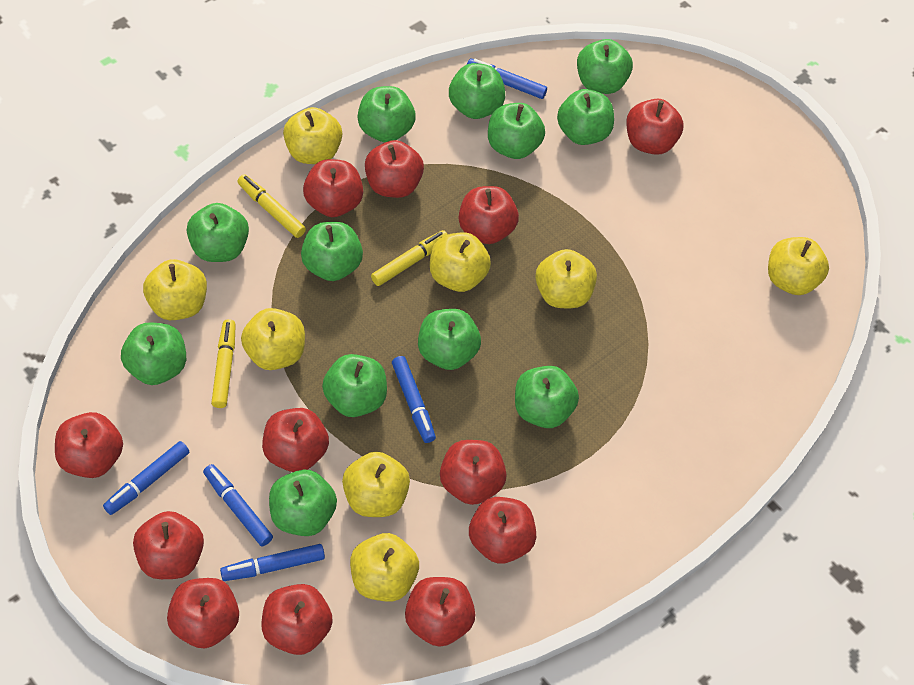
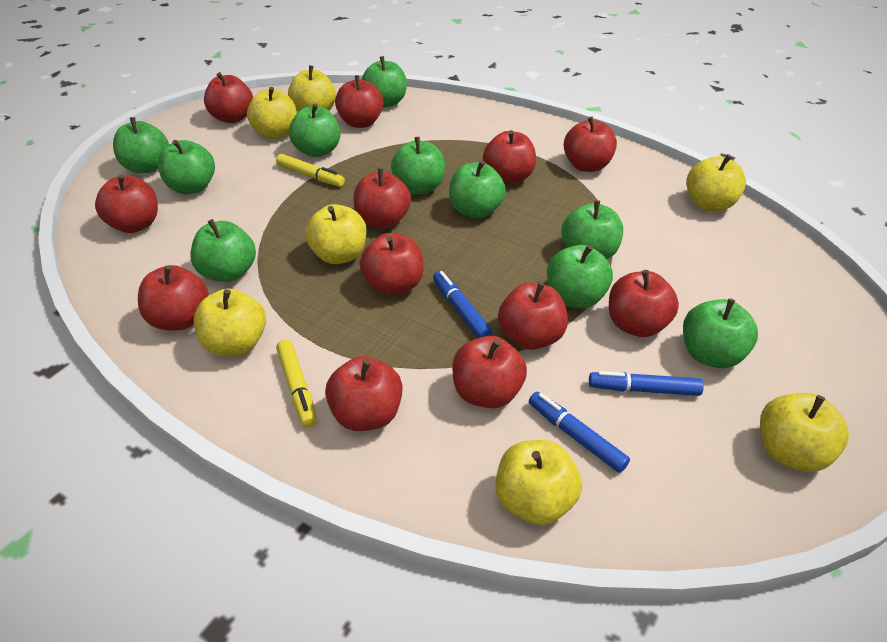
blue marker: [103,441,189,515] [203,464,273,546] [220,544,325,581] [392,356,436,443] [467,59,547,99] = 5 -> [433,271,492,338] [529,392,630,473] [589,371,704,396] = 3
green apple: [121,323,186,385] [187,203,249,262] [269,470,337,536] [301,222,363,281] [322,354,387,417] [358,86,416,142] [418,309,481,370] [449,63,505,119] [488,103,545,159] [515,366,579,428] [557,89,614,145] [577,39,633,94] = 12 -> [113,117,169,173] [158,140,215,194] [190,219,256,282] [289,103,341,157] [361,56,407,108] [391,137,445,194] [449,160,506,218] [547,245,613,308] [562,200,623,259] [683,298,758,368] = 10
yellow apple: [143,259,207,320] [241,308,305,370] [283,107,342,164] [342,452,410,517] [350,533,419,601] [430,232,491,292] [535,249,597,308] [768,237,829,295] = 8 -> [194,289,266,356] [247,87,297,139] [288,65,336,112] [305,204,367,264] [496,440,582,525] [686,154,746,212] [760,393,849,472] = 7
yellow marker: [211,319,236,408] [237,174,306,238] [371,230,448,286] = 3 -> [276,154,345,187] [276,339,317,427] = 2

